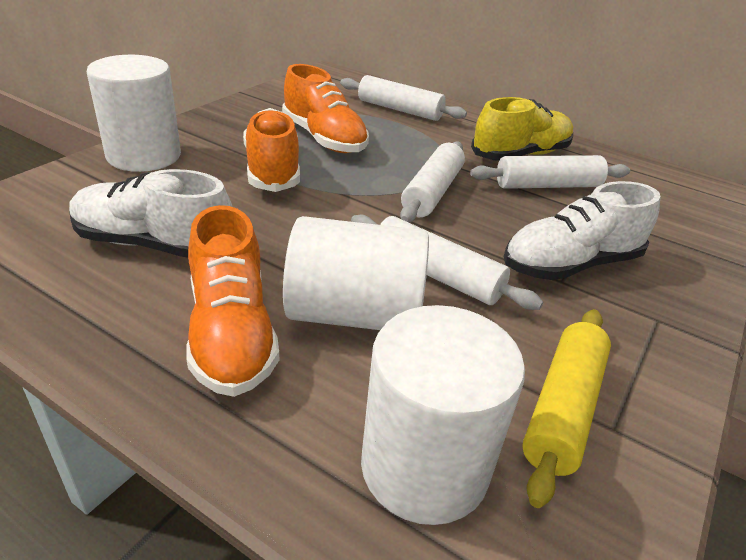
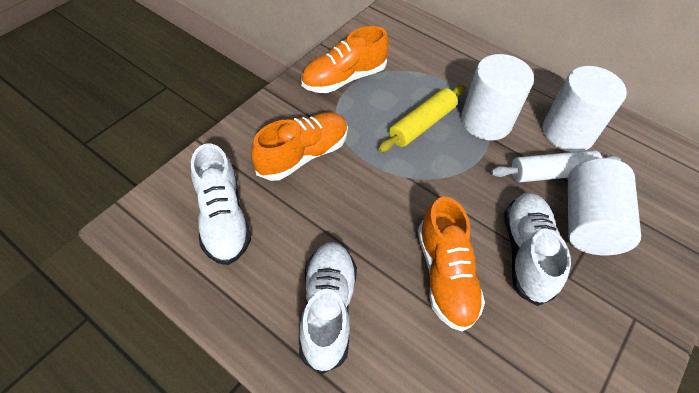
white rolling pin: [340,75,467,121] [351,215,543,310] [400,142,465,223] [470,155,630,189] = 4 -> [491,150,621,182] = 1
white shoe: [69,169,233,258] [504,181,661,280] = 2 -> [191,144,251,265] [299,242,357,374] [504,193,571,306] = 3
yellow shoe: [471,97,573,161] = 1 -> none = 0

